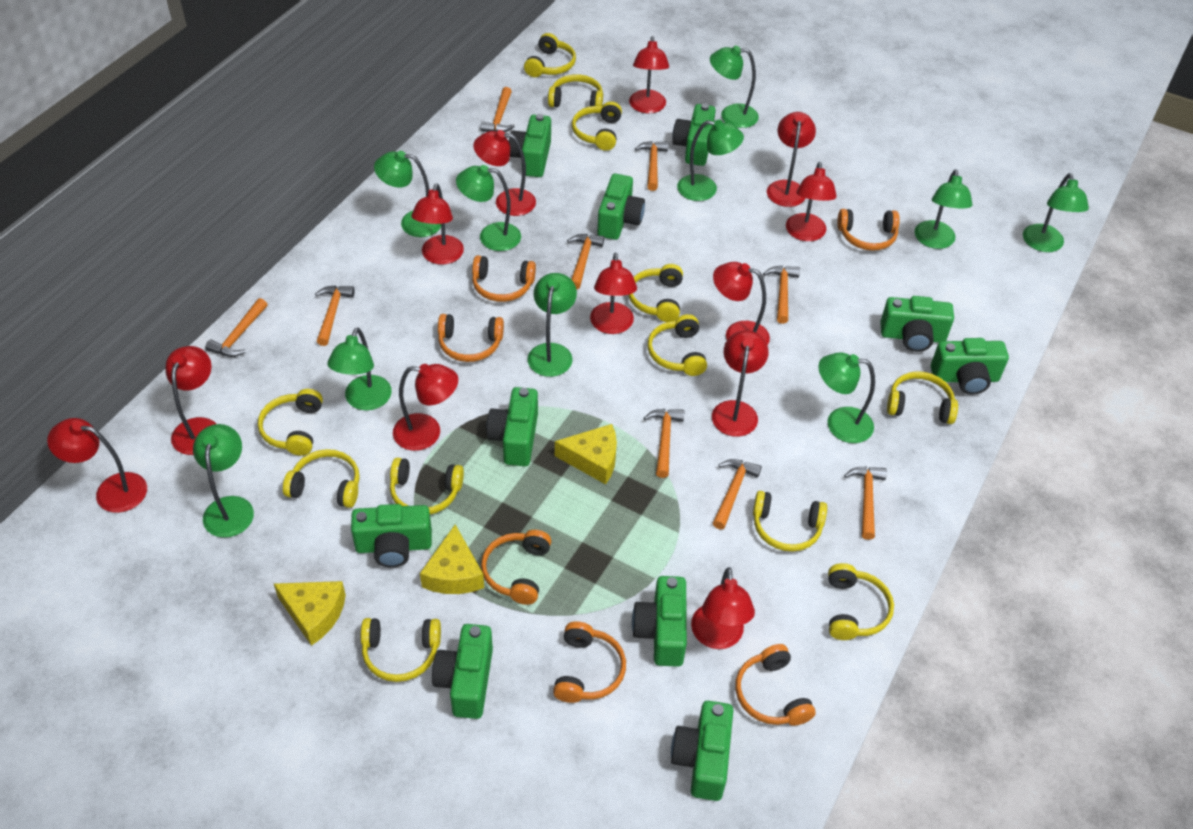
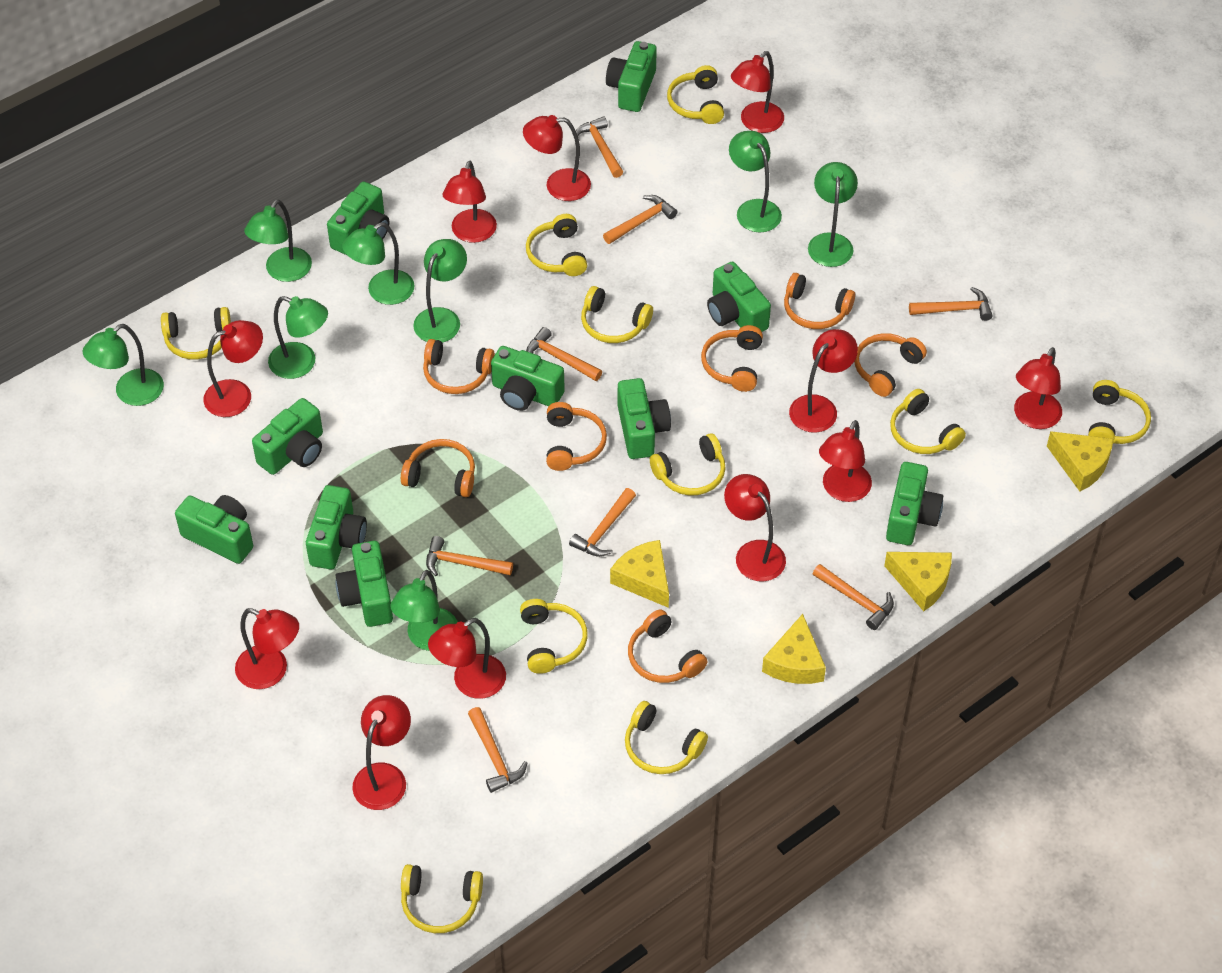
green lamp: [193,424,254,538] [327,328,392,411] [374,151,441,237] [456,165,521,251] [528,273,577,377] [677,120,744,201] [710,45,759,128] [818,352,875,443] [915,169,973,249] [1023,173,1089,252] = 10 -> [82,324,164,406] [244,200,312,282] [268,296,328,379] [342,222,415,305] [390,570,458,651] [413,239,467,343] [729,131,782,232] [808,162,858,267] = 8
orange hammer: [205,298,267,357] [315,285,355,346] [480,87,515,132] [567,234,604,290] [635,141,668,191] [644,409,684,478] [713,459,762,529] [763,266,800,324] [844,467,887,540] = 9 -> [426,536,513,576] [468,707,528,793] [526,327,602,381] [569,488,636,557] [576,116,623,178] [603,195,677,244] [813,564,894,630] [909,287,993,321] = 8
orange headphones: [438,314,504,362] [472,255,536,302] [481,530,551,605] [553,621,626,703] [735,644,816,726] [837,209,900,251] = 6 -> [401,439,475,497] [423,339,495,394] [546,402,607,471] [628,609,707,683] [701,325,763,392] [784,273,855,329] [855,333,927,397] = 7
red lamp: [47,418,147,513] [165,346,216,455] [393,364,458,451] [411,184,464,265] [473,130,536,216] [590,253,637,334] [629,36,669,113] [691,567,755,649] [712,330,769,437] [713,262,770,345] [767,112,816,207] [786,162,837,241] = 12 -> [203,320,263,417] [235,608,299,689] [352,695,411,810] [428,618,506,699] [442,161,497,243] [523,115,591,201] [724,474,786,581] [731,51,784,133] [789,329,858,433] [819,420,872,502] [1014,347,1062,429] = 11
yellow cheese: [274,581,346,646] [420,525,484,594] [555,424,617,484] = 3 -> [610,540,669,608] [762,614,826,684] [884,552,952,611] [1047,431,1113,491] = 4
yellow headphones: [258,389,323,456] [283,449,360,508] [361,618,441,682] [390,458,464,514] [524,33,576,77] [548,74,603,108] [572,101,622,151] [628,264,683,322] [648,314,707,376] [753,491,827,552] [828,563,894,640] [887,371,958,424] = 12 -> [161,307,231,359] [401,864,483,933] [520,599,588,674] [526,214,587,276] [581,286,653,343] [625,701,708,774] [650,433,726,496] [667,65,724,124] [890,389,966,454] [1088,380,1151,444] = 10

